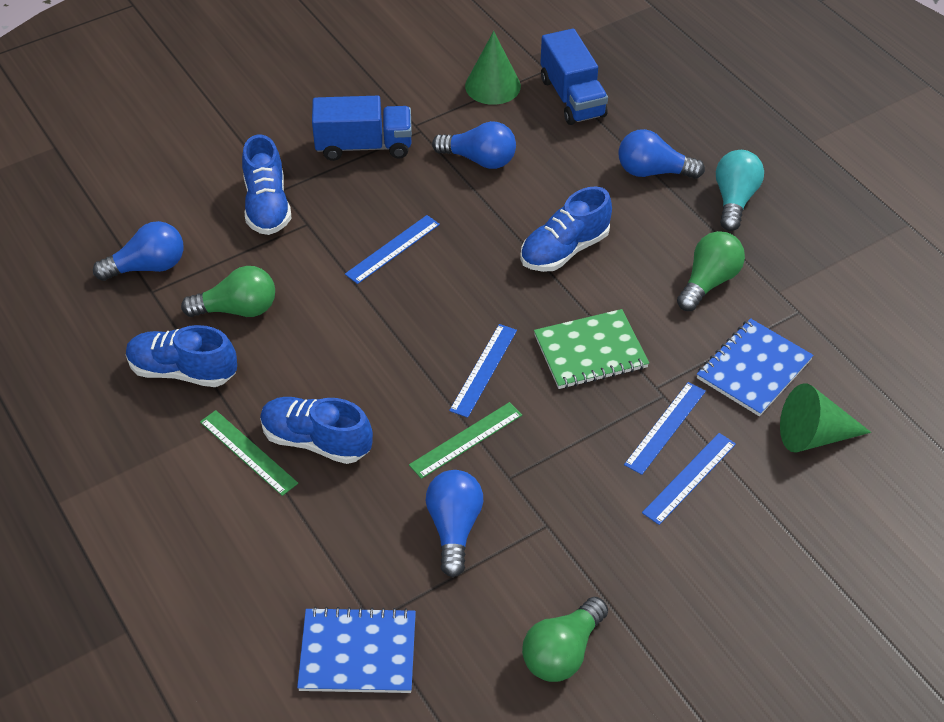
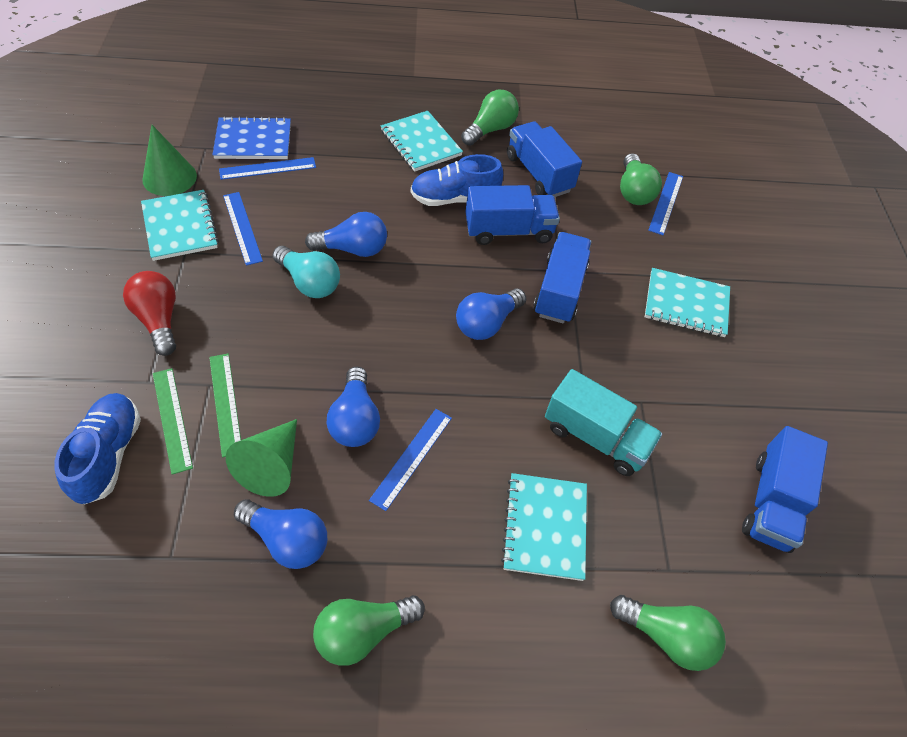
blue notebook: [297,607,416,693] [697,318,814,416] = 2 -> [212,116,291,159] = 1
blue shoe: [126,325,237,387] [242,134,291,235] [260,397,373,464] [520,186,612,272] = 4 -> [54,393,141,505] [411,154,503,206] = 2
blue truck: [312,96,412,161] [540,29,608,125] = 2 -> [465,185,560,245] [507,121,582,197] [533,232,591,324] [742,426,828,553] = 4
green light bulb: [181,266,275,317] [522,597,608,682] [677,231,745,311] = 3 -> [313,595,425,666] [461,90,519,146] [610,595,726,671] [620,153,662,205] = 4
green notebook: [534,309,649,389] = 1 -> none = 0
red light bulb: none = 0 -> [123,271,176,356] = 1
turquoise notebook: none = 0 -> [141,190,219,261] [381,111,463,172] [501,473,587,581] [645,268,730,337] = 4
turquoise truck: none = 0 -> [545,369,662,476] = 1

